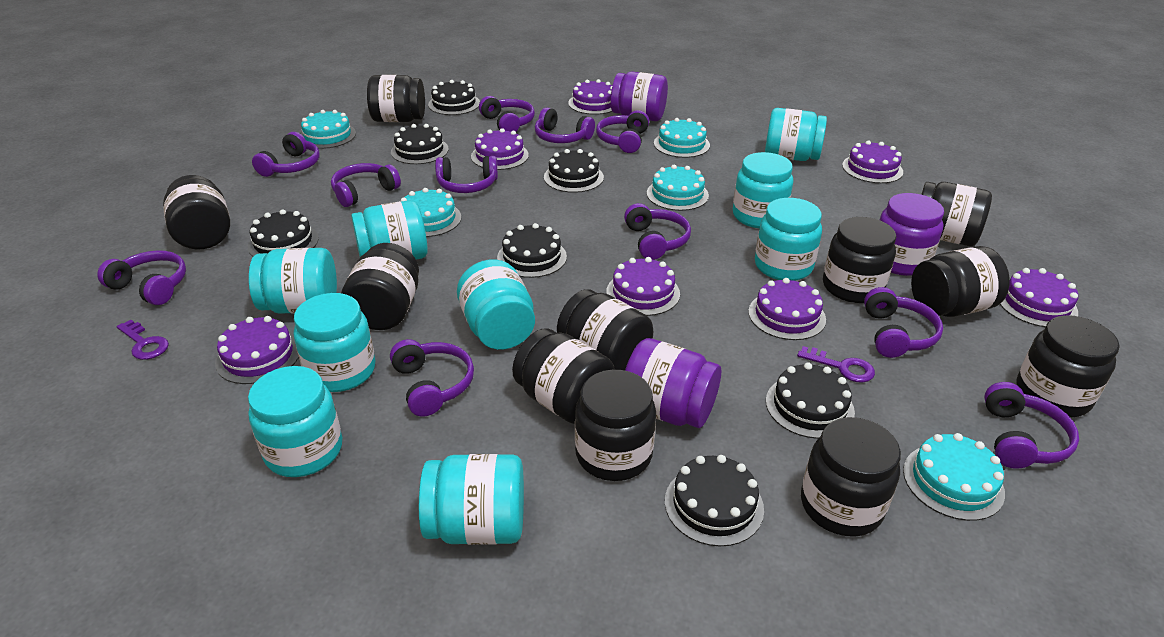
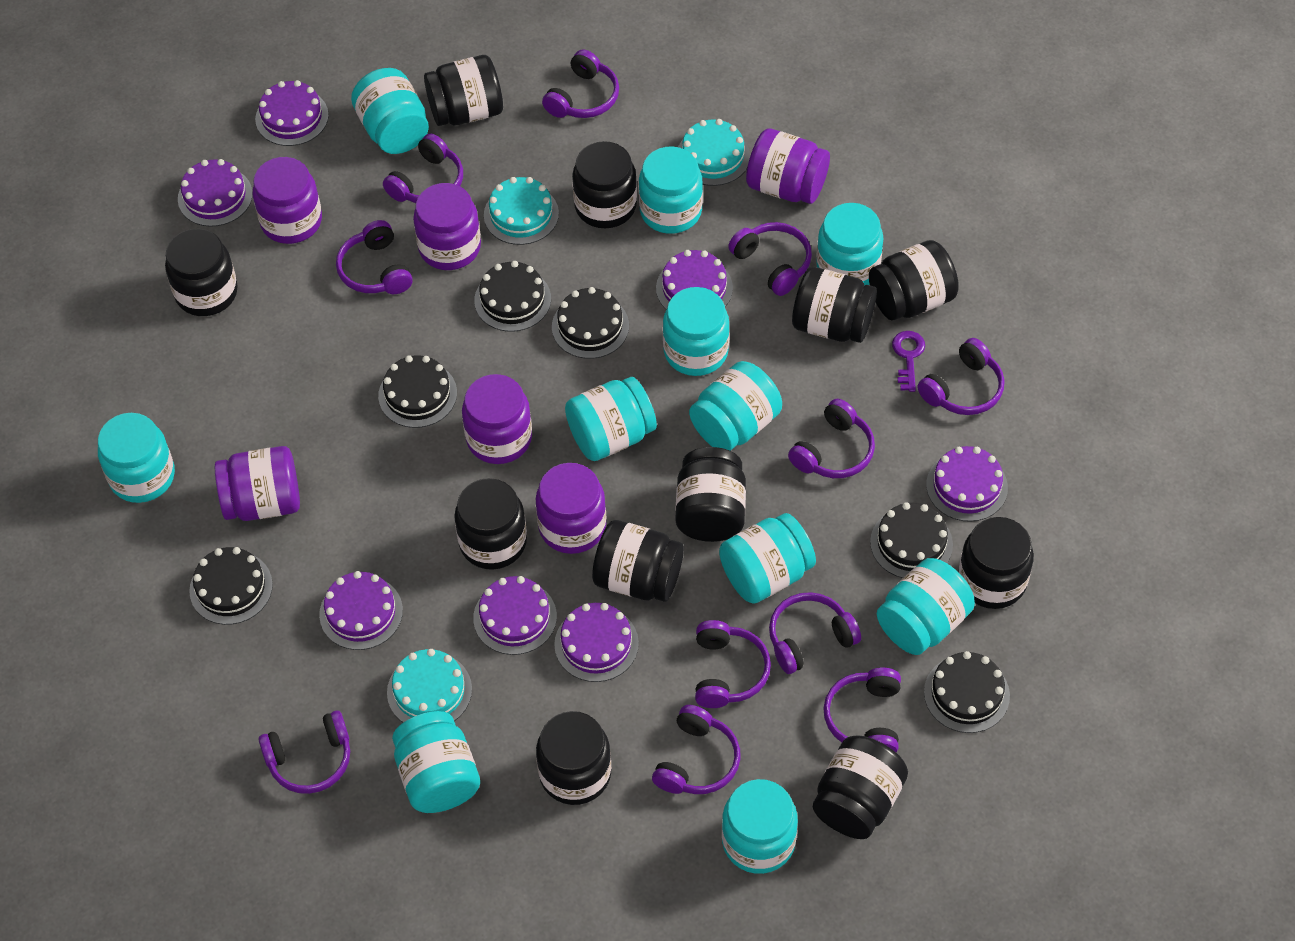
black cake: [248,209,319,257] [391,124,449,164] [428,80,480,115] [497,223,567,278] [544,149,604,193] [665,455,764,546] [766,363,855,439] = 7 -> [189,547,273,625] [378,355,457,428] [474,261,551,332] [552,287,629,359] [870,502,953,578] [924,651,1010,733] = 6
purple jar: [611,72,668,121] [625,338,721,428] [880,193,944,276] = 3 -> [215,446,300,521] [253,157,322,244] [413,183,481,270] [462,374,532,464] [536,463,606,554] [746,128,830,204] = 6
purple key: [117,320,169,360] [797,346,875,383] = 2 -> [892,331,925,392] = 1
turquoise cake: [301,110,356,149] [401,188,461,237] [647,165,709,211] [654,118,710,158] [903,433,1005,521] = 5 -> [387,649,472,723] [484,177,559,245] [678,119,750,186] = 3
turquoise jar: [248,366,342,477] [249,248,337,314] [294,293,376,392] [351,200,428,260] [419,454,524,545] [457,259,535,349] [733,152,793,228] [755,198,822,281] [765,108,827,161] = 9 -> [98,413,175,503] [351,68,429,154] [392,711,480,813] [565,377,657,461] [639,147,703,234] [663,287,730,376] [689,361,782,451] [719,513,816,604] [722,779,798,874] [816,203,883,286] [877,558,975,655] = 11

